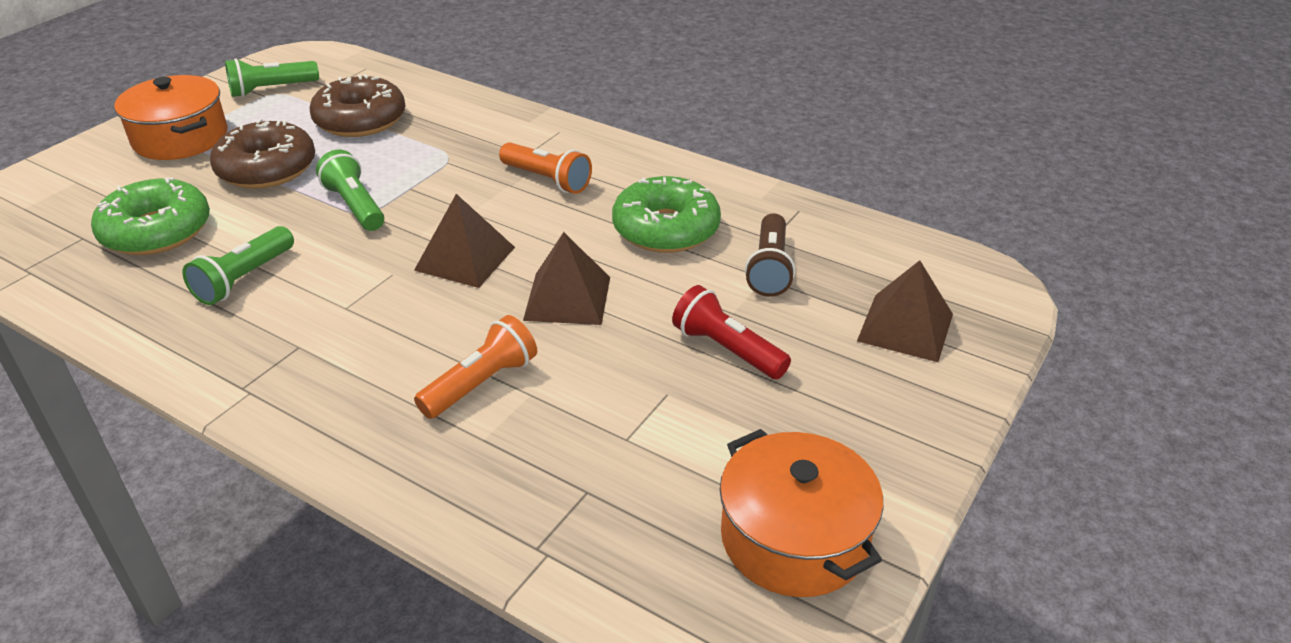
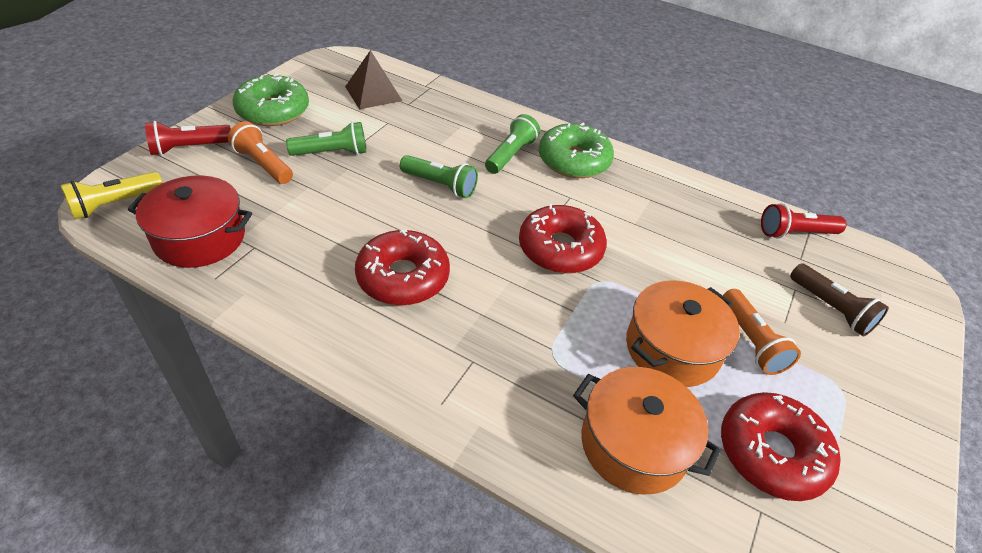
brown donut: [210,119,315,189] [310,74,405,137] = 2 -> none = 0
brown pyramid: [414,194,515,288] [523,232,610,325] [857,260,953,362] = 3 -> [345,50,402,109] = 1
red donut: none = 0 -> [355,229,450,306] [519,204,607,274] [721,392,841,501] = 3
red flashlight: [672,285,791,379] = 1 -> [145,121,231,156] [761,203,846,239] = 2
red pot: none = 0 -> [128,176,252,268] = 1
yellow flashlight: none = 0 -> [61,172,163,219] = 1

